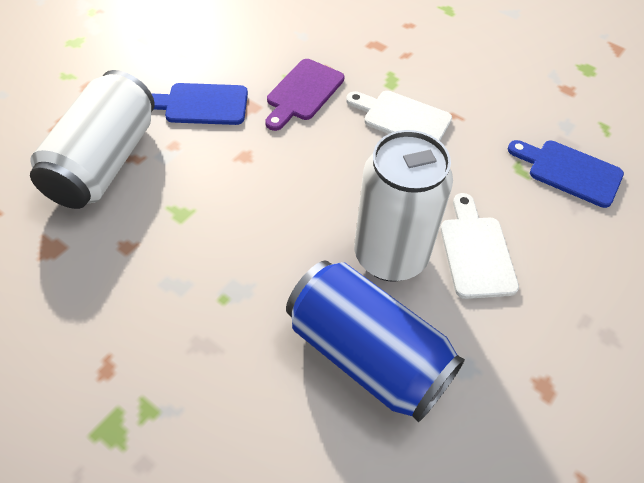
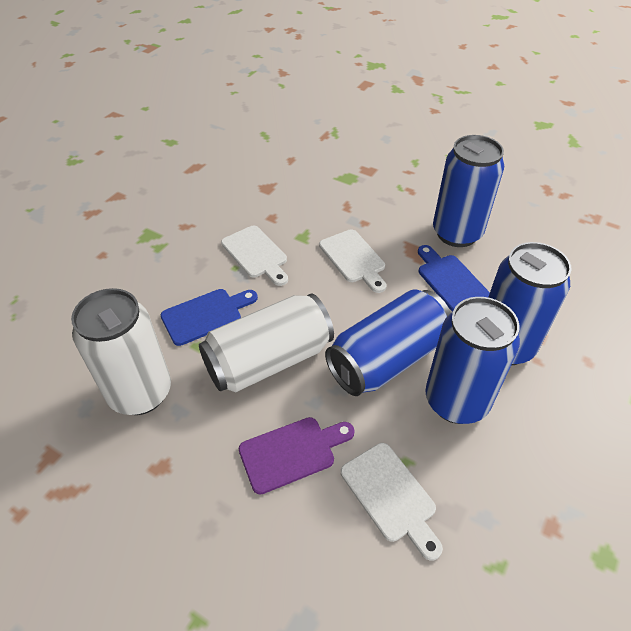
blue can: [286,261,465,422] = 1 -> [325,289,451,396] [425,297,520,424] [433,135,504,247] [488,242,571,366] = 4
white cutting board: [346,91,452,141] [441,193,519,299] = 2 -> [221,226,288,286] [319,229,386,293] [341,443,443,561] = 3

